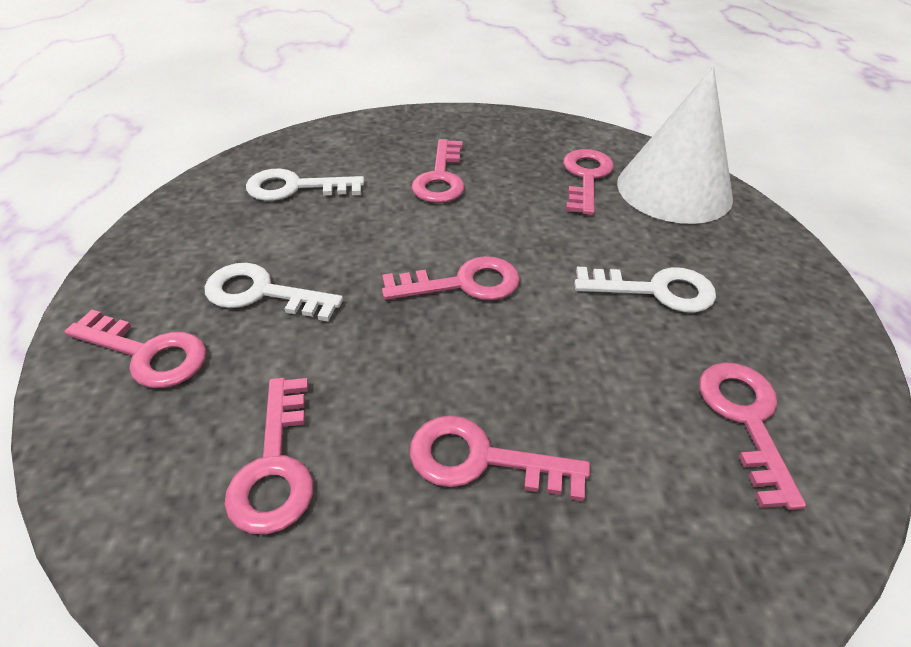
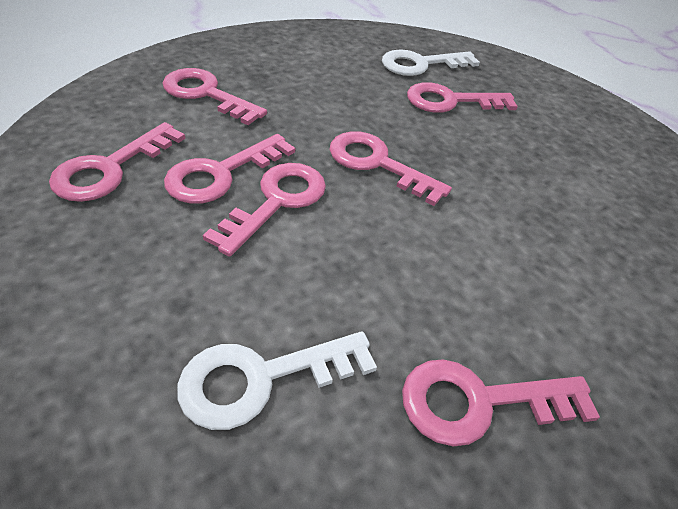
white cone: [617,67,733,224] = 1 -> none = 0
white key: [205,263,343,322] [246,169,364,201] [574,267,716,313] = 3 -> [177,331,377,430] [382,49,480,76] = 2

